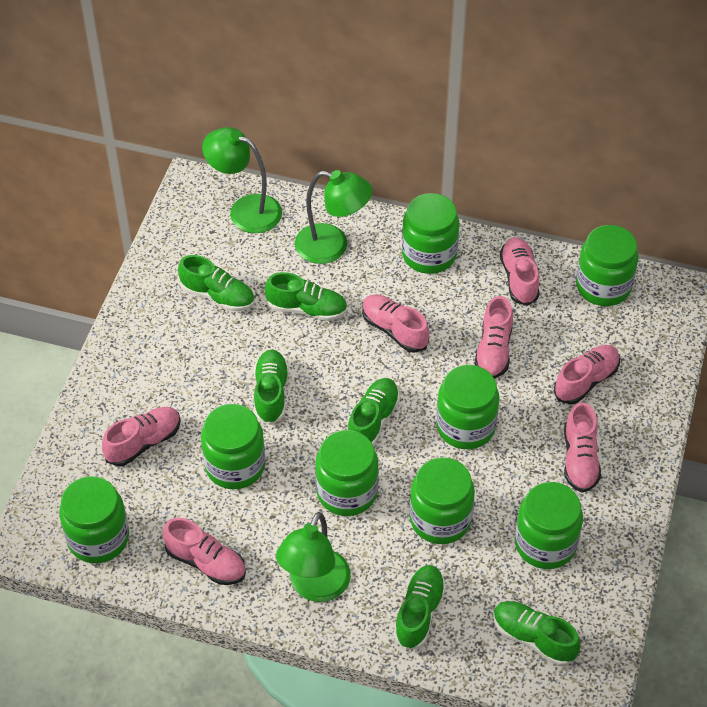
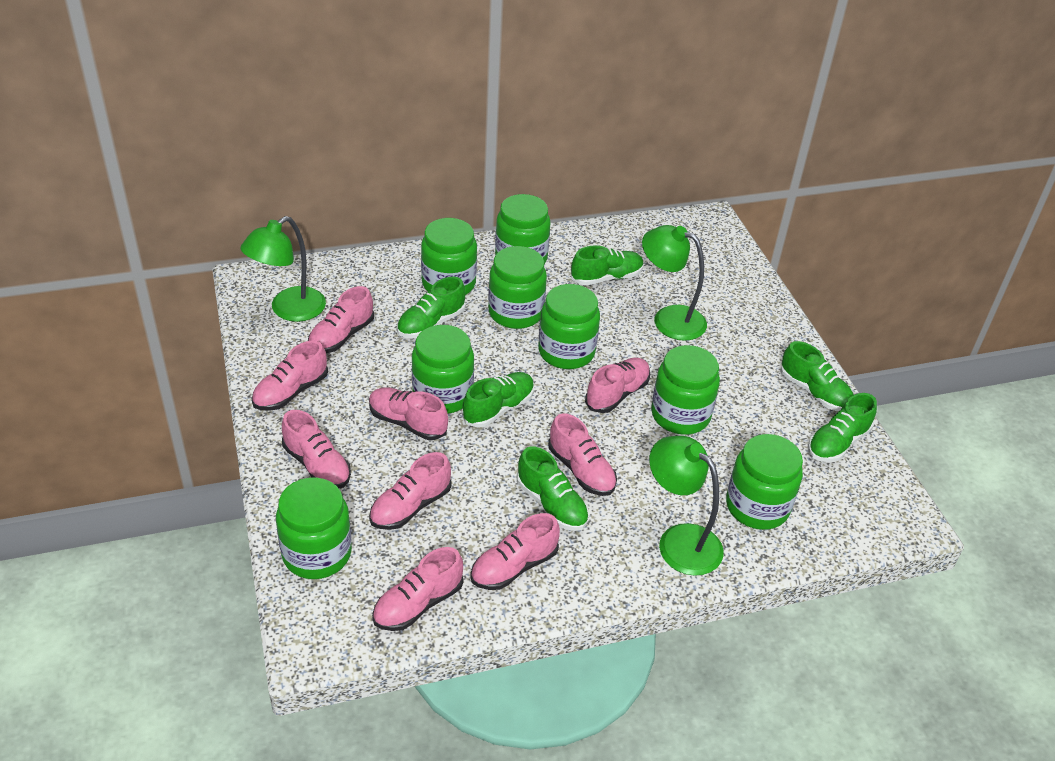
pink shoe: [102,407,181,466] [163,518,246,585] [362,294,429,353] [475,296,513,379] [500,237,540,306] [554,345,620,404] [564,402,601,493] = 7 -> [252,341,328,411] [282,410,351,488] [308,286,374,353] [369,387,448,440] [369,452,452,530] [372,547,463,631] [470,513,560,590] [548,413,617,496] [585,358,650,413] = 9

